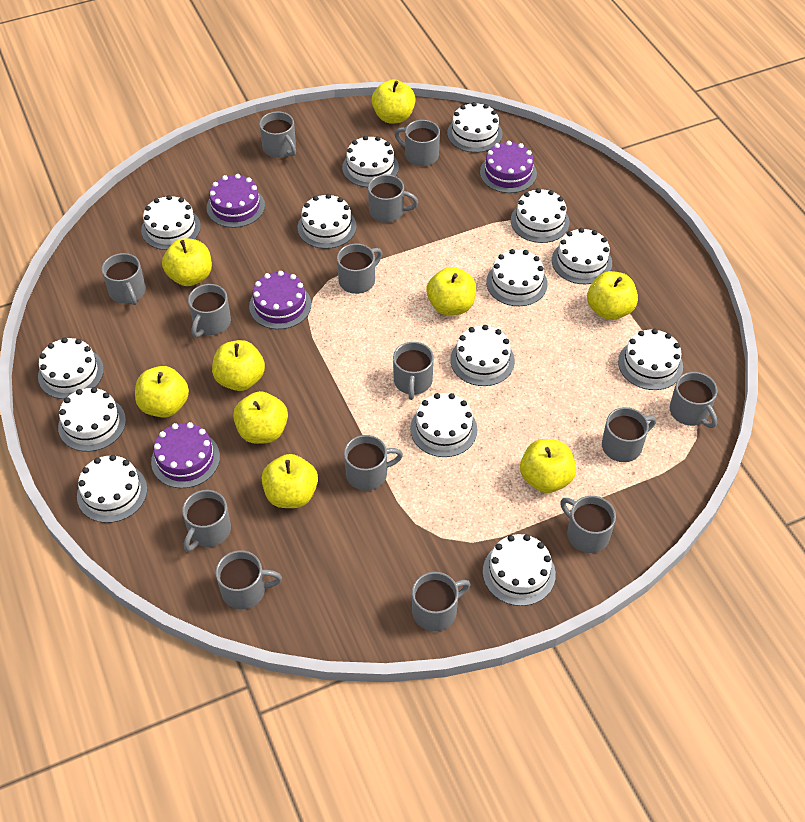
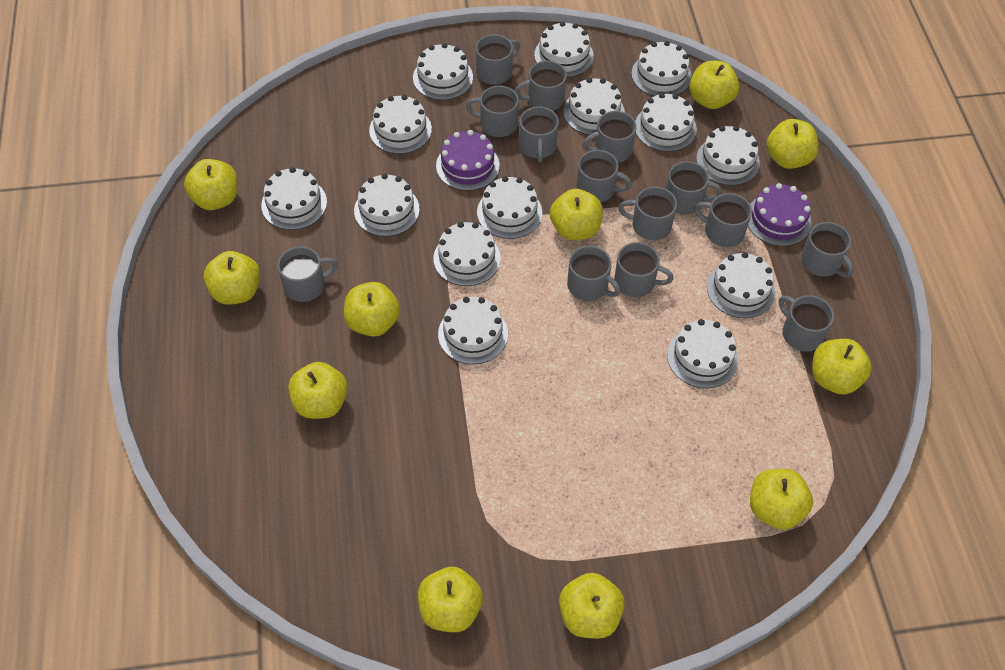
purple cake: [151,422,220,488] [207,174,265,228] [249,271,311,329] [480,141,537,193] = 4 -> [436,130,500,191] [748,183,812,246] = 2
yellow apple: [135,366,189,418] [162,238,212,286] [212,340,265,391] [233,391,288,444] [262,454,318,508] [372,80,416,123] [426,267,476,316] [520,439,576,493] [587,271,638,320] = 9 -> [184,159,238,210] [204,251,260,305] [288,362,348,419] [344,282,400,337] [418,567,483,632] [550,189,603,240] [559,573,625,639] [689,61,740,109] [750,469,813,530] [766,119,819,169] [812,339,872,395] = 11

